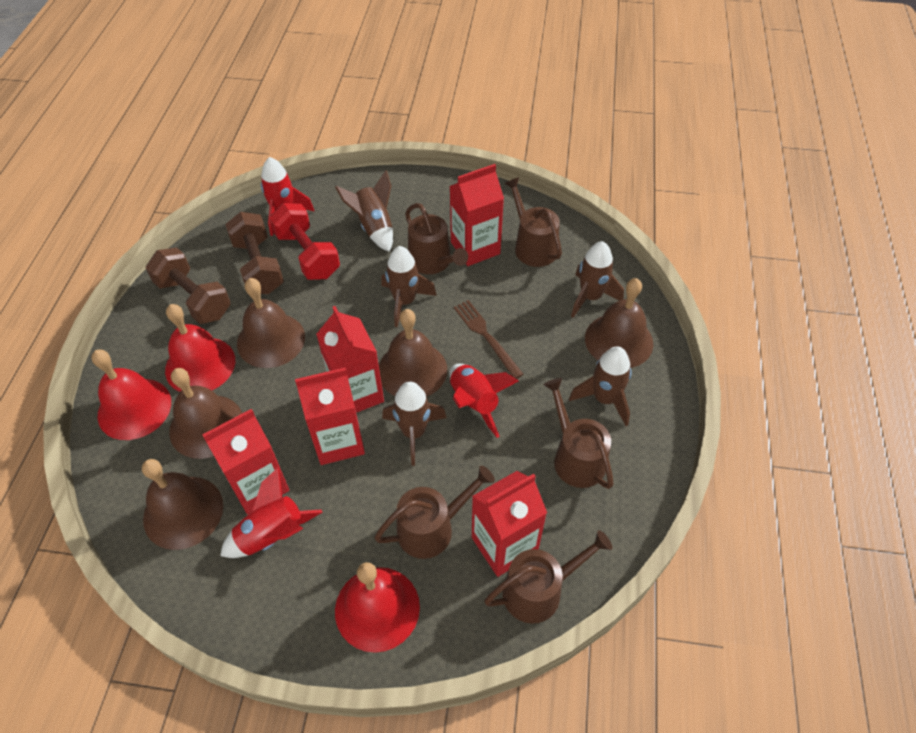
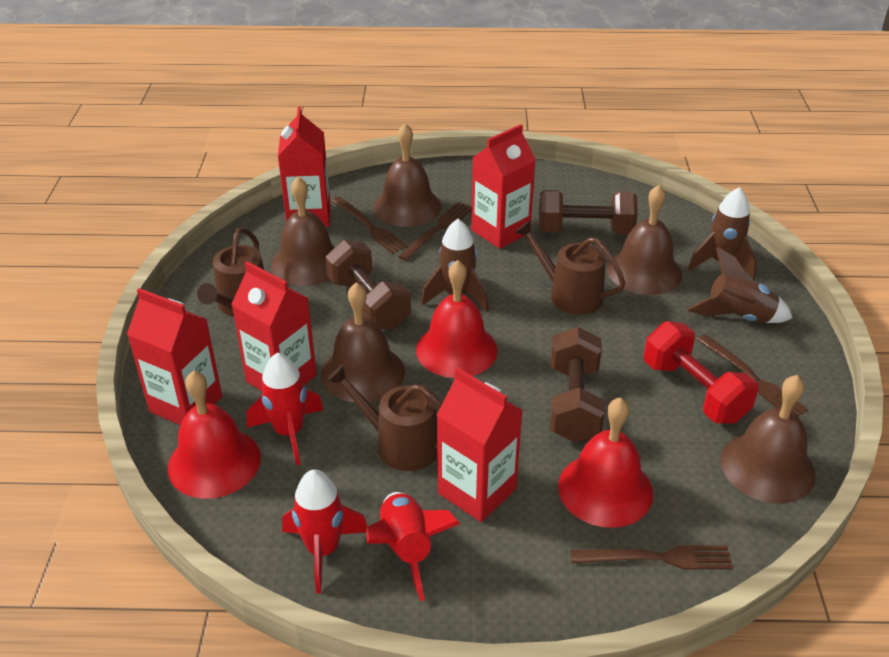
brown dumbbell: [145,248,231,324] [225,212,284,294] = 2 -> [326,240,411,330] [539,190,638,234] [550,327,605,442] = 3
brown fork: [454,300,524,379] = 1 -> [331,196,408,254] [398,202,472,261] [570,545,733,570] [697,334,808,417] = 4
brown rocket: [335,170,393,252] [382,246,437,327] [382,382,447,466] [569,347,632,426] [571,241,624,318] = 5 -> [421,219,489,312] [687,247,793,323] [688,187,757,280] = 3
brown watering can: [375,466,495,559] [405,203,468,274] [484,530,613,624] [504,177,562,267] [543,378,614,489] = 5 -> [197,227,264,317] [327,364,442,471] [515,220,626,315] = 3

